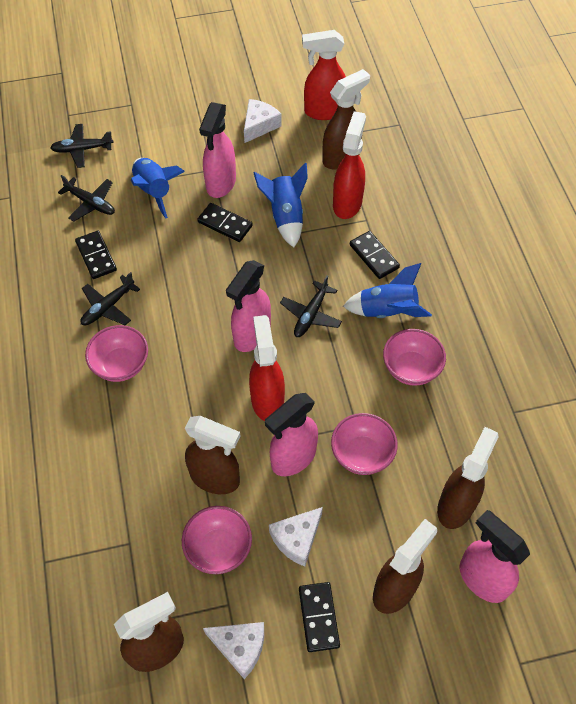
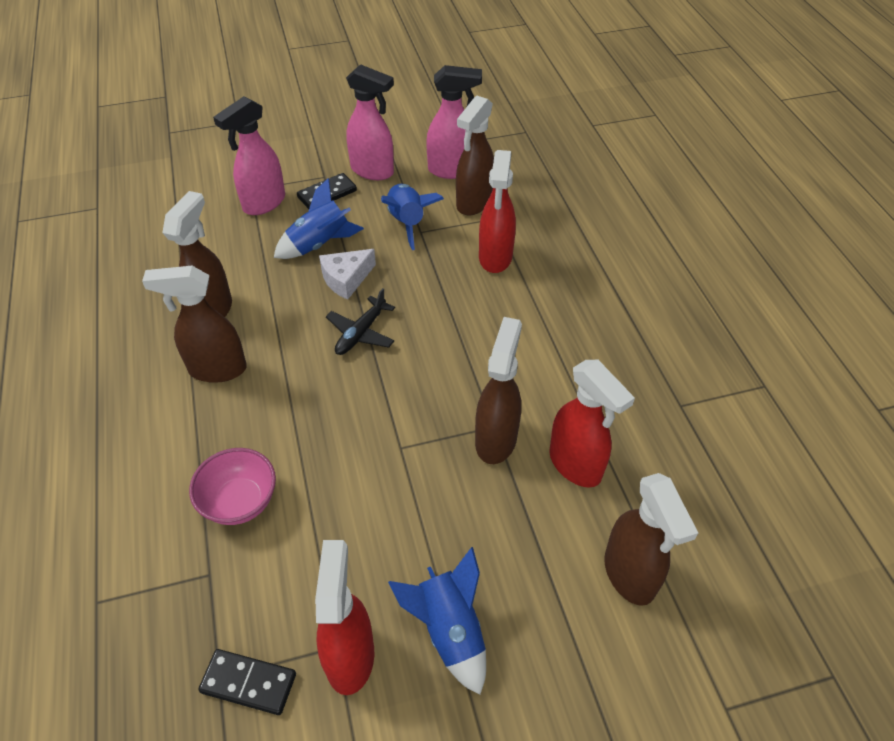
black domino: [75,231,117,279] [197,203,253,242] [299,582,340,652] [350,231,400,279] = 4 -> [198,649,296,715] [297,173,357,209] = 2
black plane: [50,124,114,168] [58,175,115,221] [81,272,140,325] [280,276,342,337] = 4 -> [326,288,395,355] = 1
pink bowl: [85,325,148,382] [182,506,252,574] [331,413,398,475] [383,329,446,386] = 4 -> [189,448,276,525] = 1
pink spray bottle: [199,102,236,198] [226,260,271,352] [265,393,318,476] [459,510,530,603] = 4 -> [213,96,285,215] [346,64,394,180] [426,65,482,179] = 3
white cheese: [203,622,264,679] [244,99,282,143] [269,507,323,566] = 3 -> [319,249,376,300] = 1

